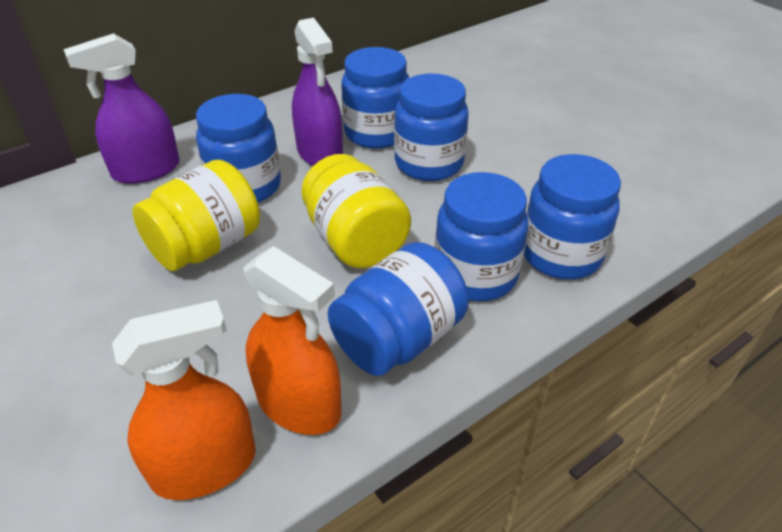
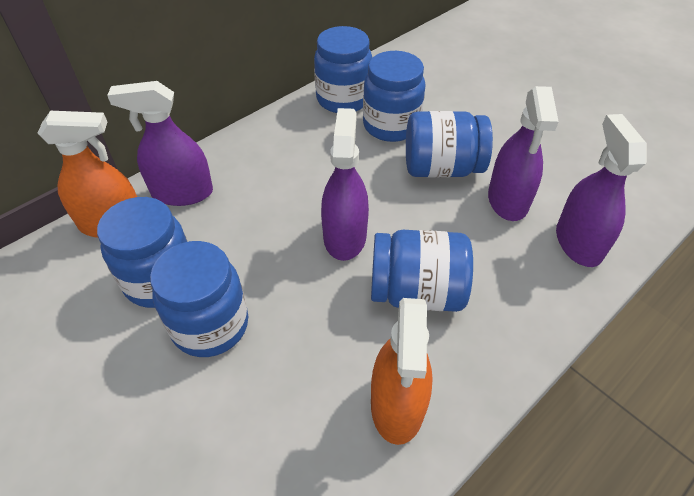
purple spray bottle: [64,33,180,184] [292,18,343,166] = 2 -> [107,81,213,206] [321,108,369,261] [488,86,559,221] [556,114,647,267] = 4
yellow jar: [132,160,260,271] [301,154,411,268] = 2 -> none = 0

